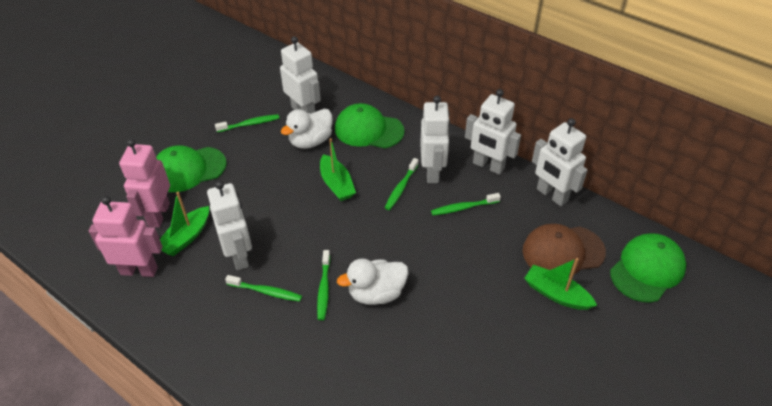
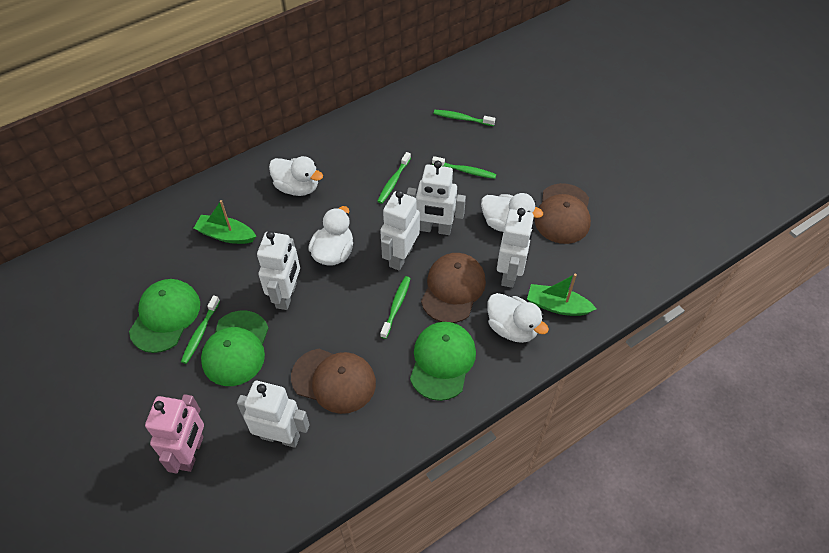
brown cap: [523,224,606,277] = 1 -> [291,349,376,414] [421,253,486,323] [535,183,591,244] = 3
green boat: [160,192,209,256] [320,138,356,201] [524,258,597,310] = 3 -> [194,200,256,244] [527,274,596,316] = 2
pink robot: [89,196,163,277] [119,139,170,228] = 2 -> [145,394,204,473] = 1
white duck: [281,109,333,149] [337,258,408,305] = 2 -> [269,156,323,196] [308,206,353,265] [481,193,543,232] [487,293,549,343] = 4

